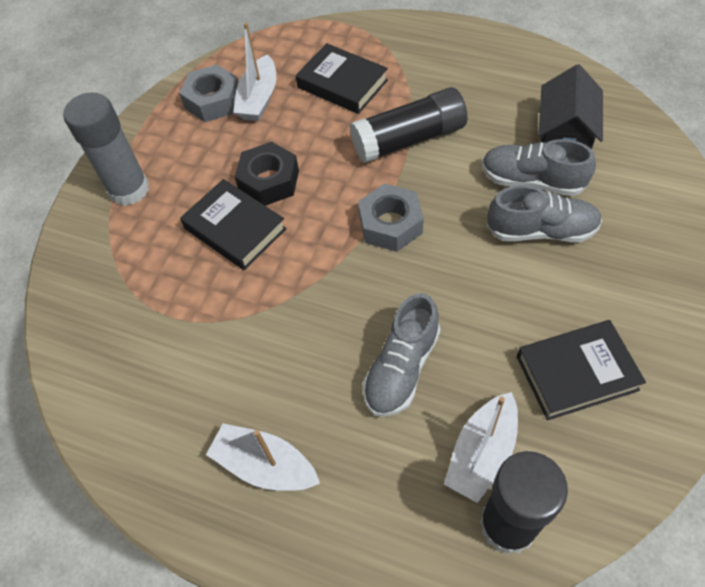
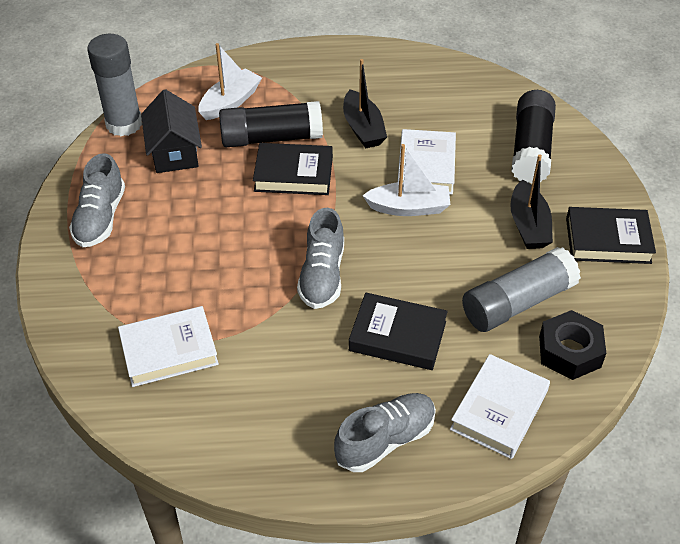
black boat: none = 0 -> [343,59,387,148] [510,154,553,249] = 2
grey glue stick: [63,92,149,206] = 1 -> [87,34,142,136] [462,247,581,332] = 2
grey nut: [179,65,238,122] [358,183,424,252] = 2 -> none = 0
white boat: [206,423,320,491] [233,23,276,121] [444,392,518,503] = 3 -> [199,43,262,120] [362,144,450,216] = 2
white book: none = 0 -> [118,306,219,387] [398,129,456,194] [450,354,550,459] = 3

